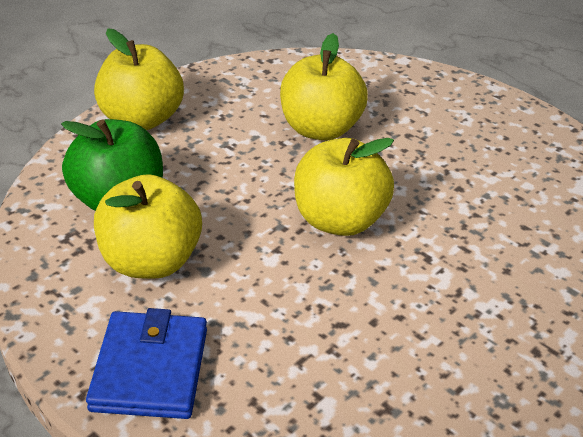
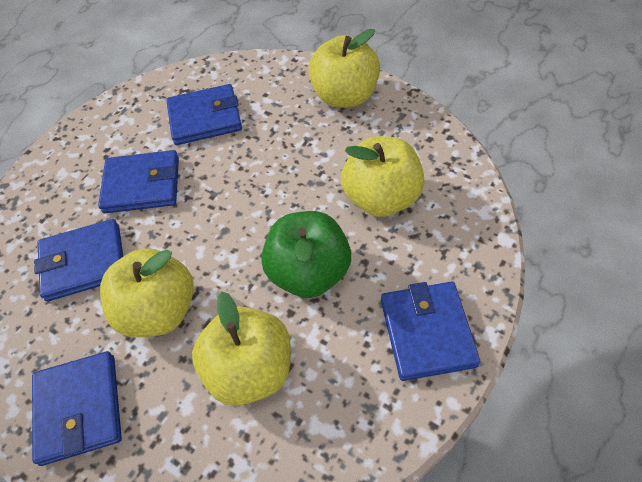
blue wallet: [86,308,207,419] = 1 -> [32,351,122,466] [34,219,123,302] [98,150,179,213] [166,84,242,145] [381,281,480,381] = 5

